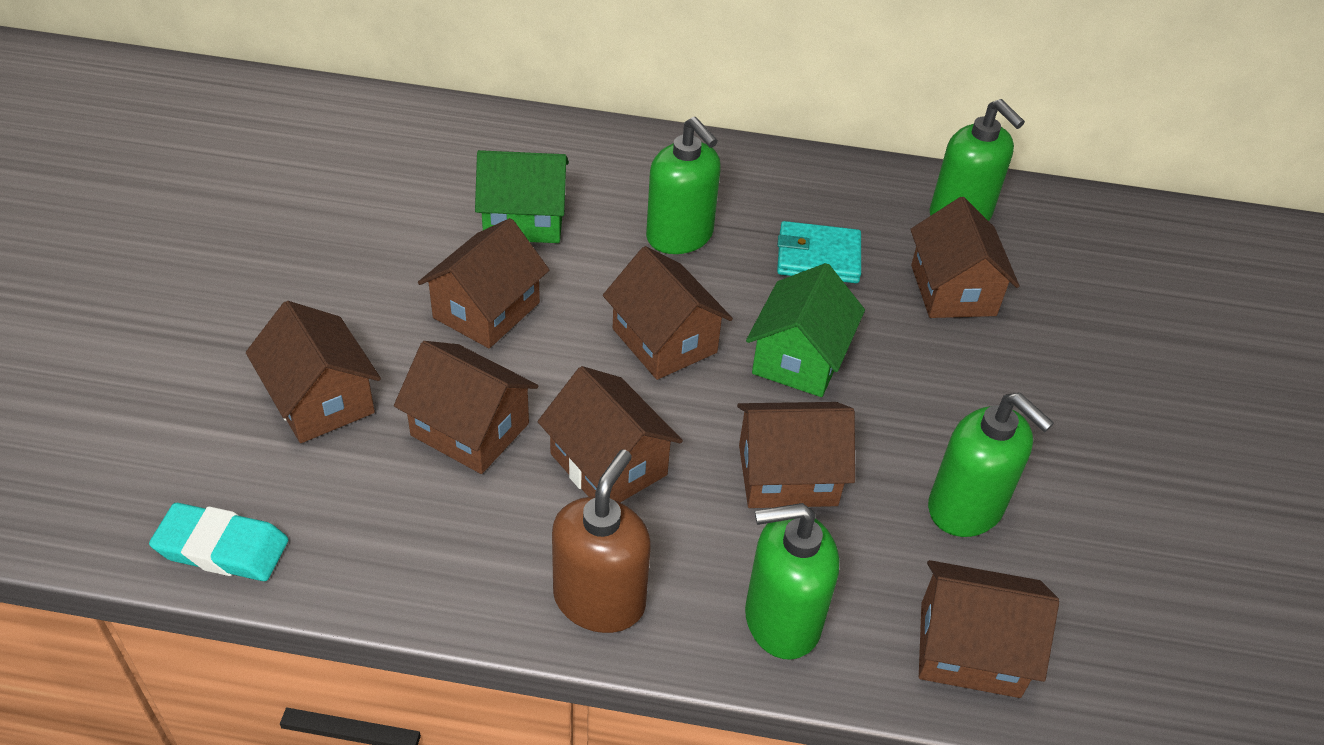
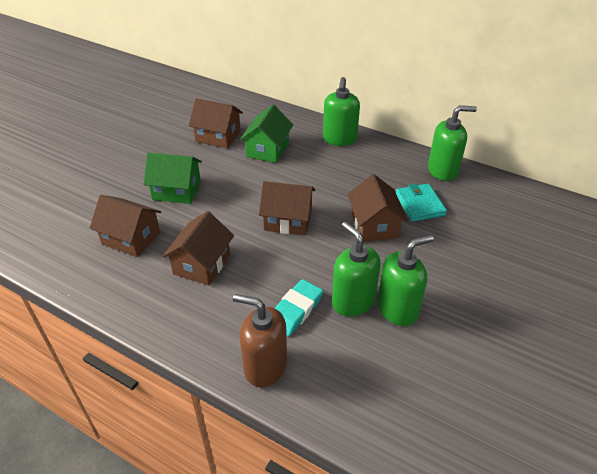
brown house: [246,301,381,443] [394,341,538,474] [418,218,549,348] [538,366,683,502] [603,246,733,380] [737,402,855,508] [910,197,1020,318] [919,560,1059,698] = 8 -> [90,195,161,257] [162,211,234,286] [189,98,243,148] [259,181,316,236] [348,174,408,242] = 5

